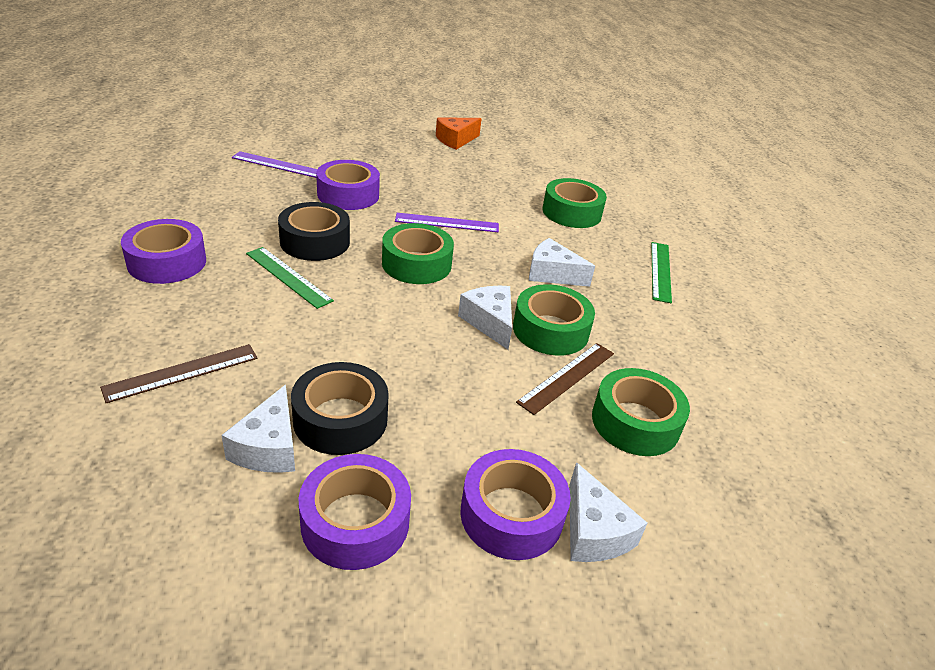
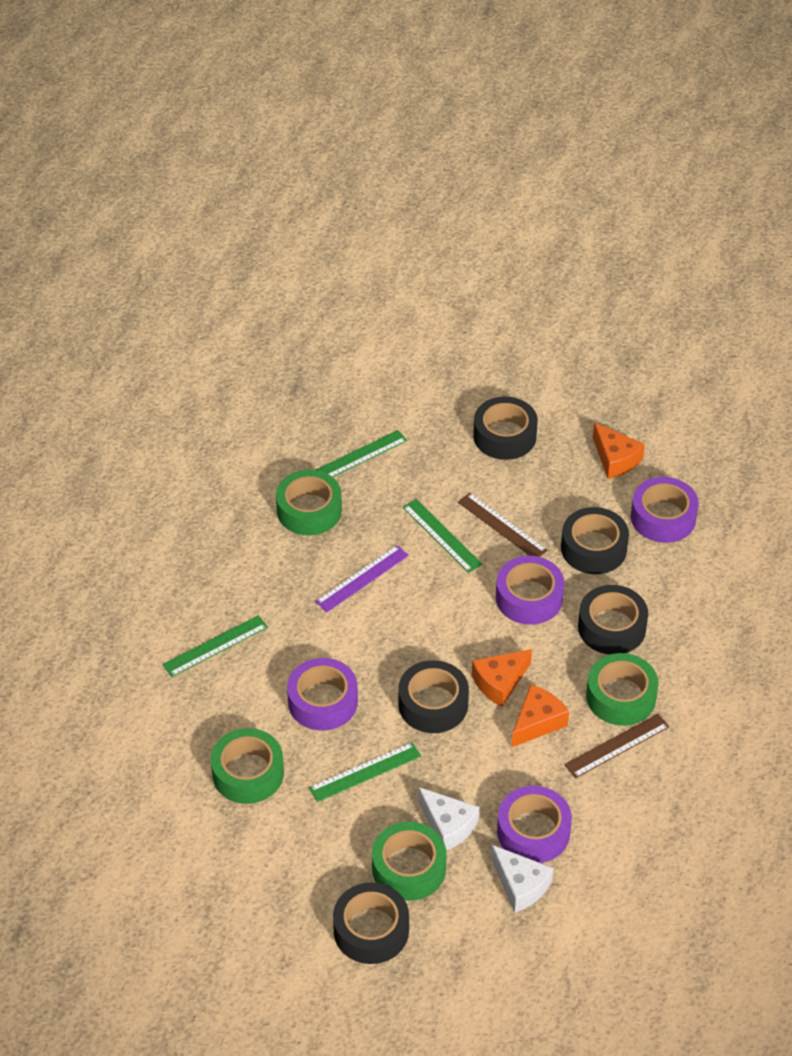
black tape: [278,202,350,261] [291,362,389,455] = 2 -> [333,883,409,964] [398,660,469,733] [473,397,538,460] [561,507,629,574] [578,585,648,655] = 5
green ruler: [246,247,334,309] [651,242,672,303] = 2 -> [162,615,268,677] [309,742,421,802] [316,430,407,477] [403,499,483,573] = 4
orange cheese: [436,117,482,150] = 1 -> [472,649,532,707] [512,684,569,747] [593,423,645,479] = 3
purple ruler: [232,151,317,178] [395,213,499,232] = 2 -> [315,545,409,612] = 1
white cheese: [221,385,295,473] [458,286,512,350] [529,238,595,287] [569,462,647,562] = 4 -> [418,787,479,851] [491,845,553,913] = 2

